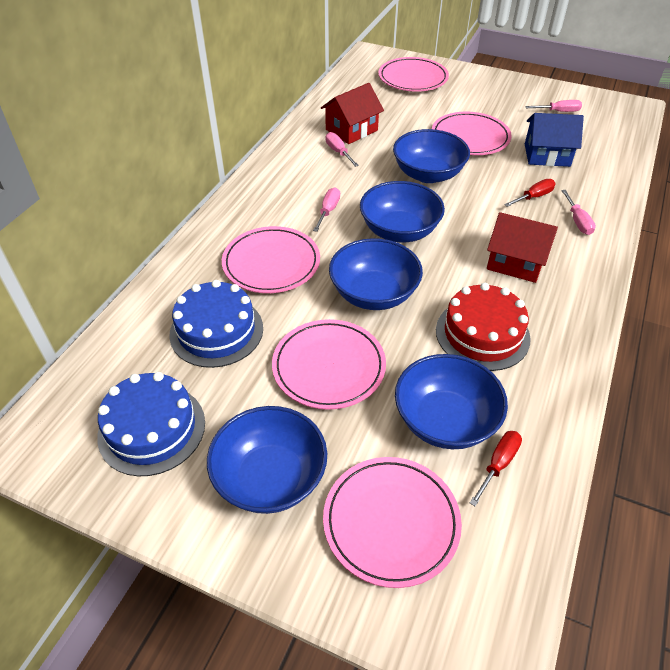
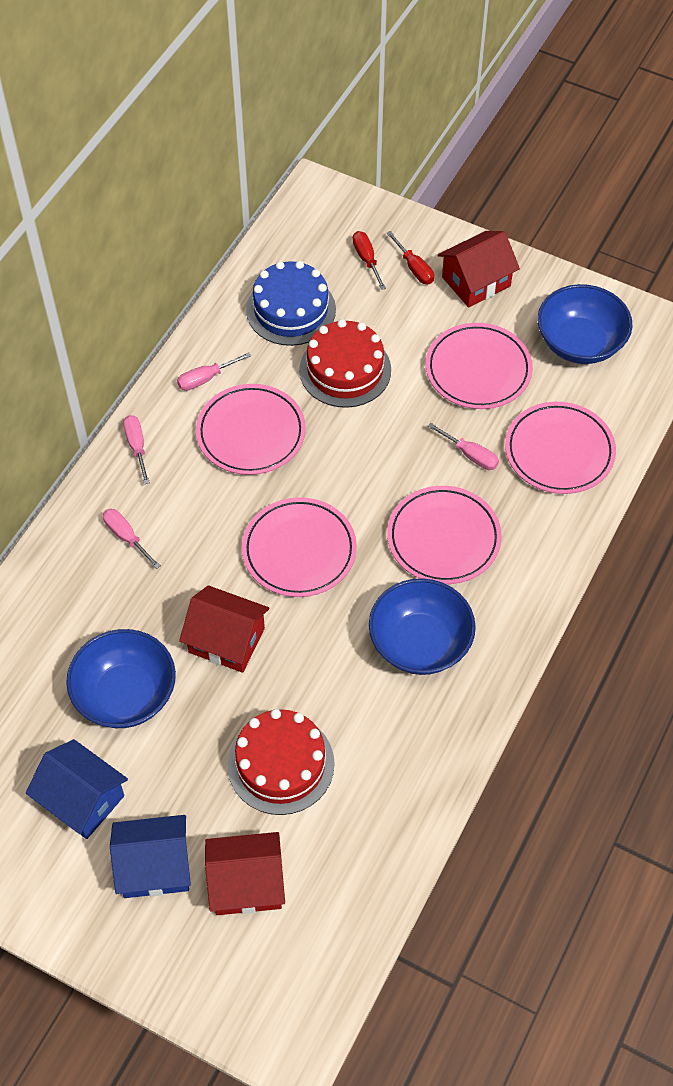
blue bowl: [207,406,327,514] [329,238,423,310] [360,181,445,243] [393,129,470,183] [395,354,508,449] = 5 -> [66,629,176,728] [369,578,476,675] [538,284,633,364] = 3
blue cake: [97,372,205,477] [169,280,263,368] = 2 -> [246,261,336,346] = 1
blue house: [525,113,584,167] = 1 -> [26,739,128,839] [110,815,191,898] = 2
red cake: [436,283,531,371] = 1 -> [228,709,335,815] [299,319,391,408] = 2
red house: [321,83,384,144] [487,212,558,283] = 2 -> [179,585,269,673] [205,832,285,915] [438,231,520,308] = 3

